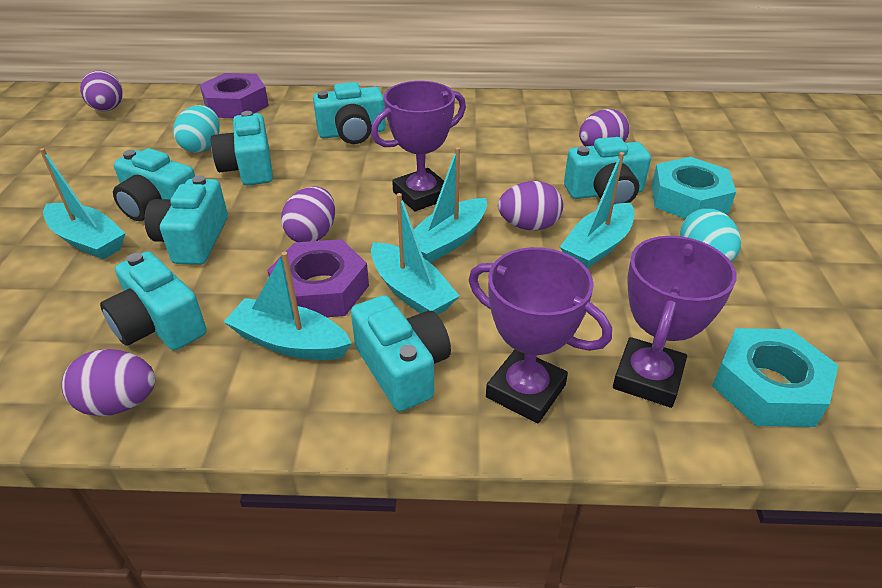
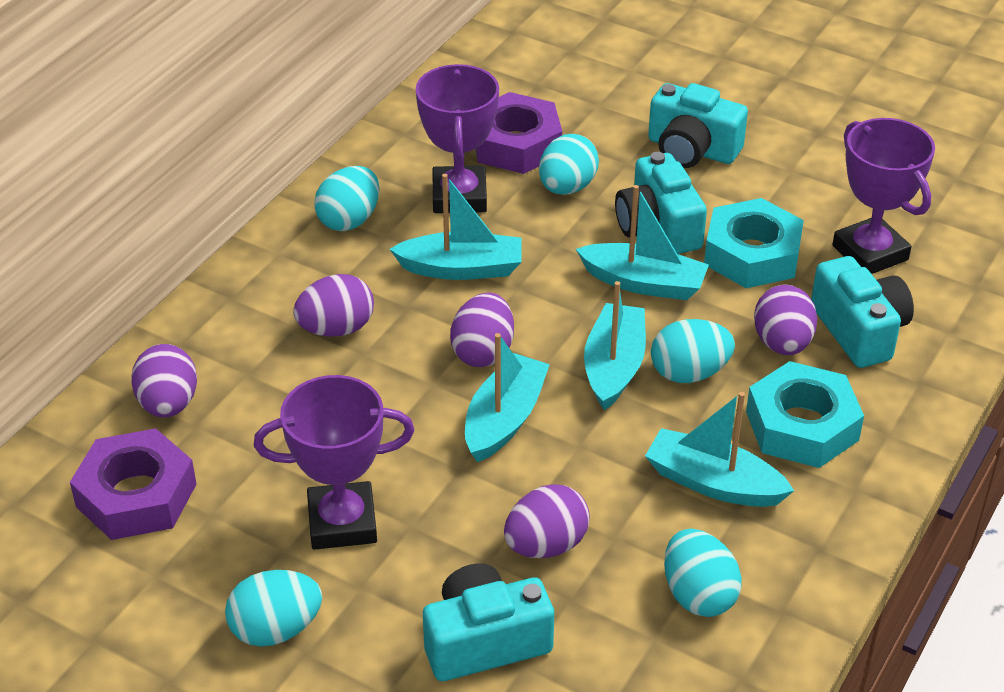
turquoise camera: [100,252,207,350] [113,148,195,221] [144,175,228,265] [211,111,273,185] [313,82,386,144] [351,295,451,412] [564,137,651,204] = 7 -> [423,563,554,681] [615,152,707,254] [648,83,748,168] [811,256,914,368] = 4
turquoise egg: [173,105,220,153] [680,209,741,262] = 2 -> [225,570,322,647] [314,166,380,231] [539,134,599,195] [651,319,735,383] [664,529,742,617] = 5

